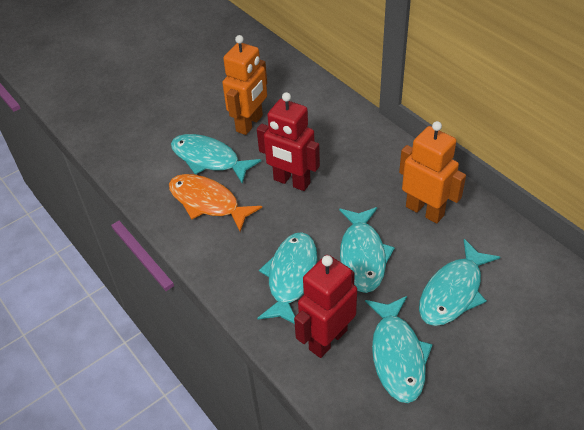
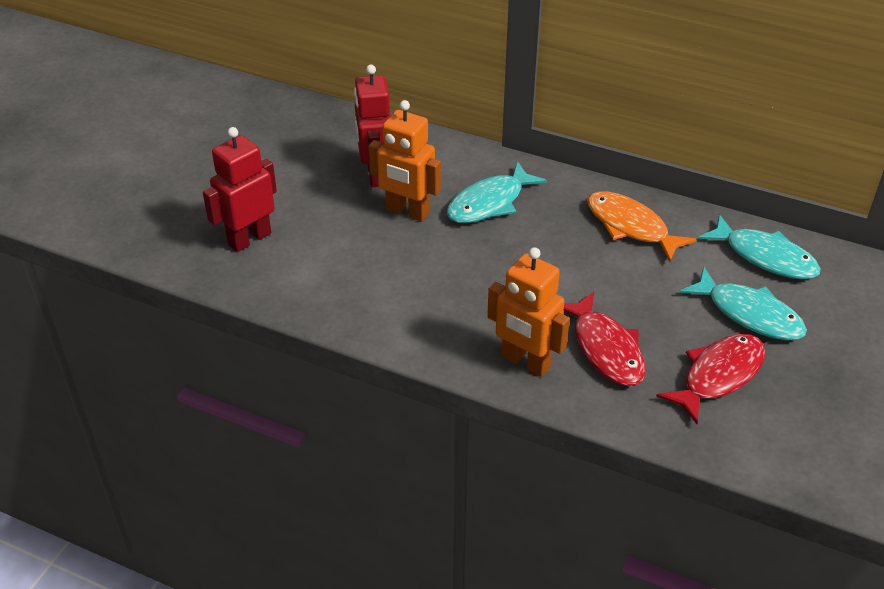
red fish: none = 0 -> [564,292,646,386] [656,334,766,424] = 2
turquoise fish: [171,134,261,184] [257,232,317,324] [339,207,395,293] [365,296,433,403] [419,239,500,326] = 5 -> [447,161,547,223] [679,267,807,341] [698,214,821,279] = 3

